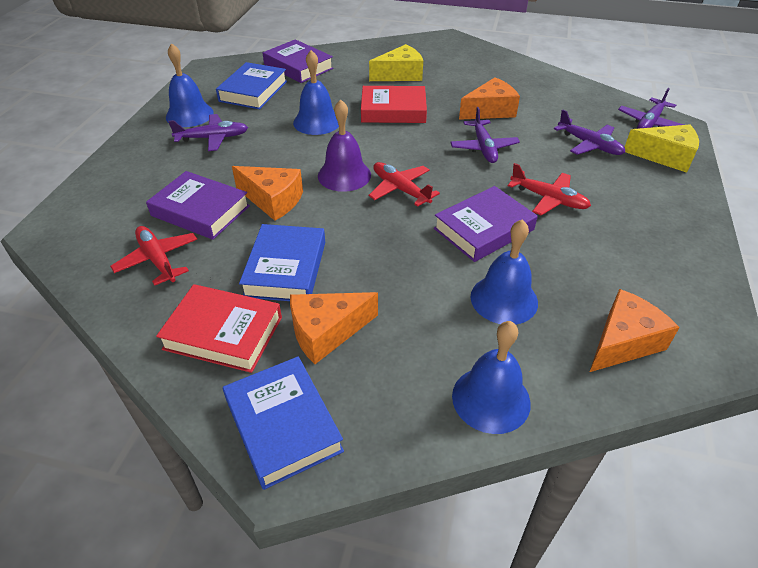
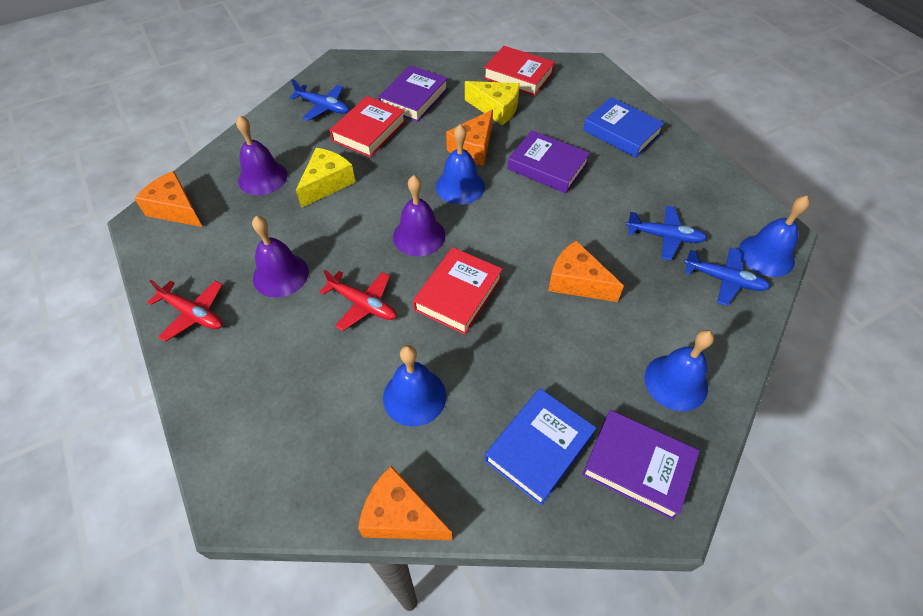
blue book: [216,62,287,109] [223,356,344,490] [239,224,325,301] = 3 -> [485,388,596,506] [583,97,665,158] = 2
blue plane: none = 0 -> [289,79,349,121] [626,206,707,260] [684,247,770,306] = 3
purple bell: [318,99,371,192] = 1 -> [236,115,288,195] [252,216,309,298] [393,175,445,256] = 3
purple plane: [168,114,248,151] [450,107,520,163] [554,109,625,155] [618,88,684,129] = 4 -> none = 0
red book: [156,284,282,373] [361,86,427,123] = 2 -> [330,96,406,157] [413,247,503,335] [484,46,555,96] = 3
red plane: [110,226,197,286] [368,162,440,207] [508,163,591,216] = 3 -> [148,279,223,342] [320,269,397,331] = 2

